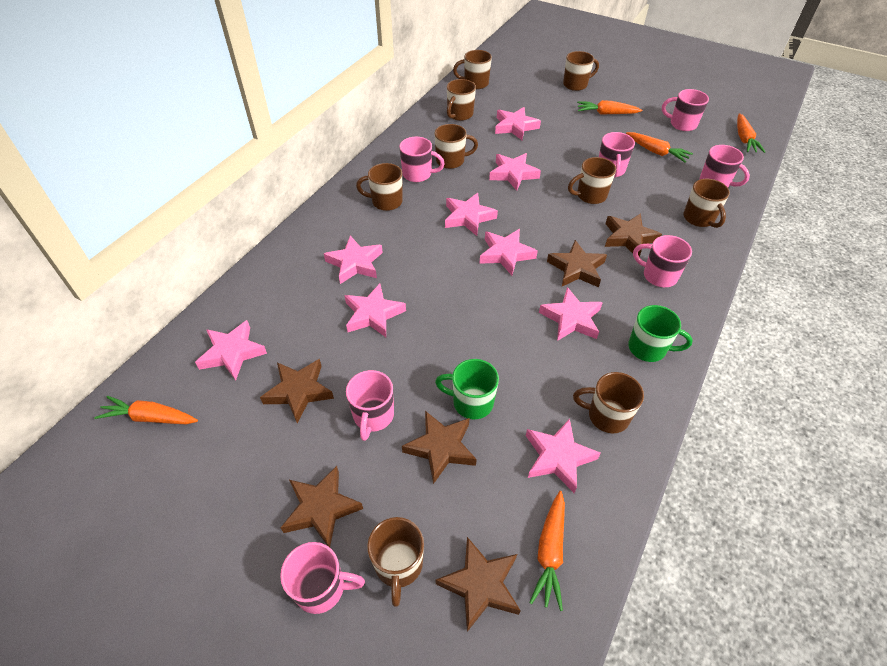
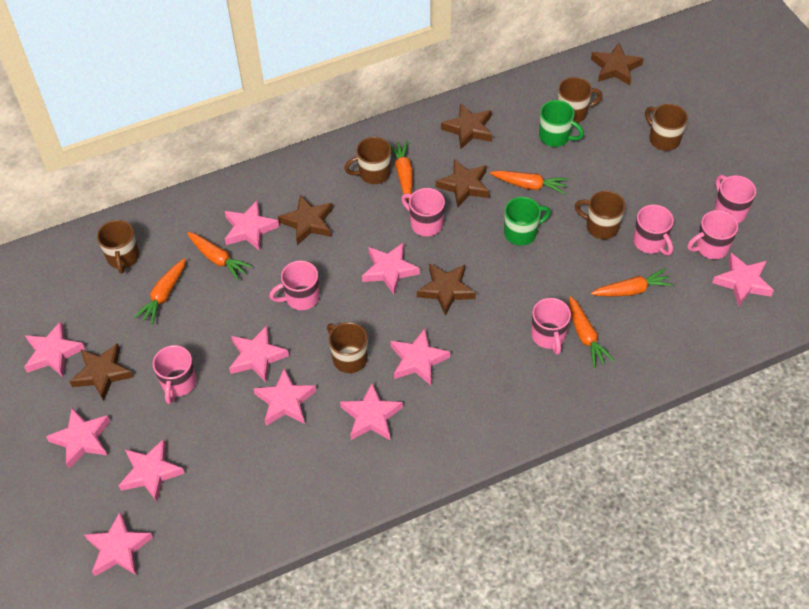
brown mug: [356,163,403,211] [367,517,424,607] [435,124,478,169] [447,79,476,121] [453,50,492,89] [563,51,599,91] [568,157,616,204] [573,372,644,433] [683,179,730,228] = 9 -> [97,220,139,273] [327,322,368,373] [344,137,391,184] [558,77,602,123] [575,191,625,239] [645,104,688,151] = 6
orange carrot: [94,396,198,424] [529,491,565,611] [577,100,642,115] [626,132,693,163] [737,113,766,153] = 5 -> [134,258,186,325] [187,232,253,280] [389,140,413,201] [490,170,568,194] [569,296,615,368] [591,268,674,297] = 6
pink star: [195,320,267,380] [324,236,383,284] [344,284,406,337] [445,193,498,236] [479,229,538,275] [489,153,541,191] [495,107,541,140] [526,419,601,493] [539,287,603,341] = 9 -> [24,321,85,377] [46,408,110,468] [84,512,153,576] [118,439,185,502] [224,201,279,251] [229,326,289,382] [253,368,316,426] [340,383,403,440] [362,242,420,295] [391,329,450,385] [712,253,774,307] = 11

